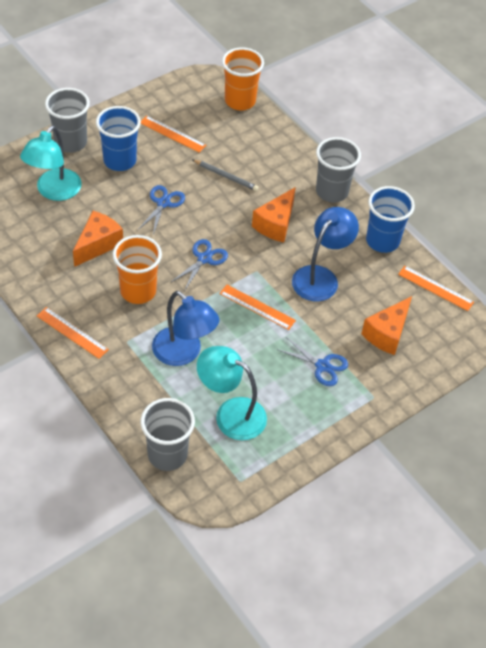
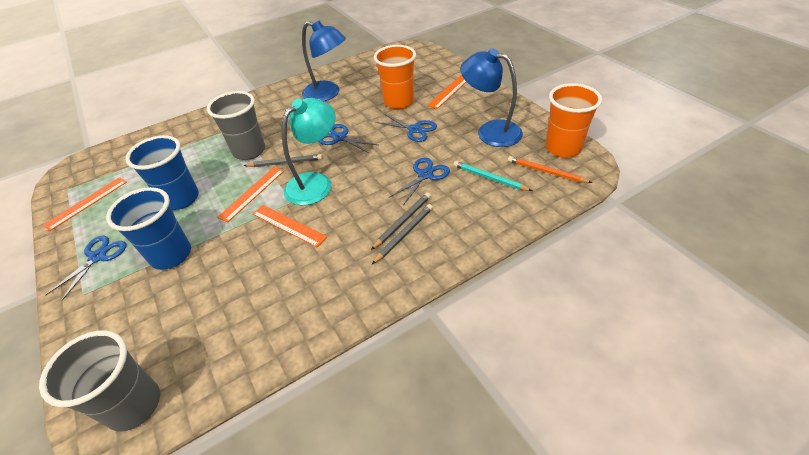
blue scissors: [138,185,185,235] [170,239,228,291] [277,337,348,386] = 3 -> [45,235,127,302] [318,124,378,154] [375,114,437,142] [390,158,450,205] = 4
grey cup: [45,88,90,153] [141,398,195,471] [316,137,361,202] = 3 -> [39,330,160,432] [207,91,265,160] = 2
grey pencil: [192,159,258,191] = 1 -> [244,154,322,167] [371,193,431,250] [372,204,433,264] = 3
orange cheese: [73,211,123,267] [252,187,296,242] [361,296,412,355] = 3 -> none = 0
orange pencil: none = 0 -> [508,156,592,183] = 1
turquoise lamp: [20,125,82,201] [197,346,267,440] = 2 -> [282,98,336,205] = 1
turquoise pencil: none = 0 -> [454,161,532,191] = 1

